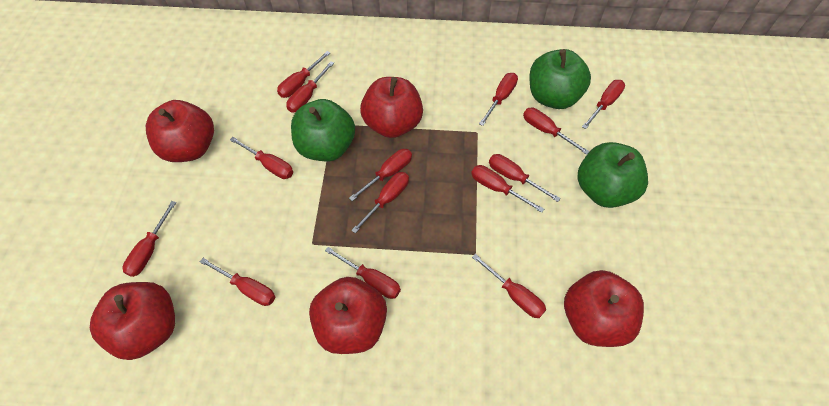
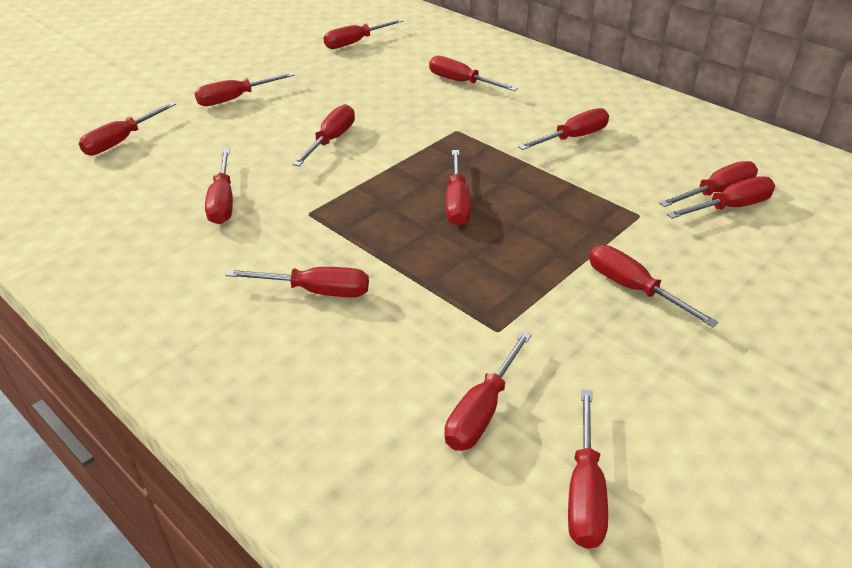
green apple: [291,99,355,161] [529,49,591,109] [577,142,648,208] = 3 -> none = 0
red apple: [90,282,175,360] [146,100,214,162] [309,277,387,354] [360,77,423,138] [564,270,644,347] = 5 -> none = 0

